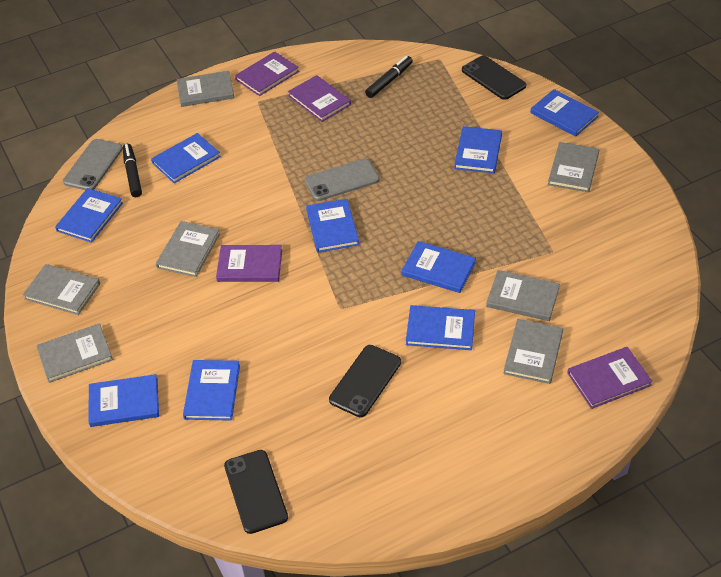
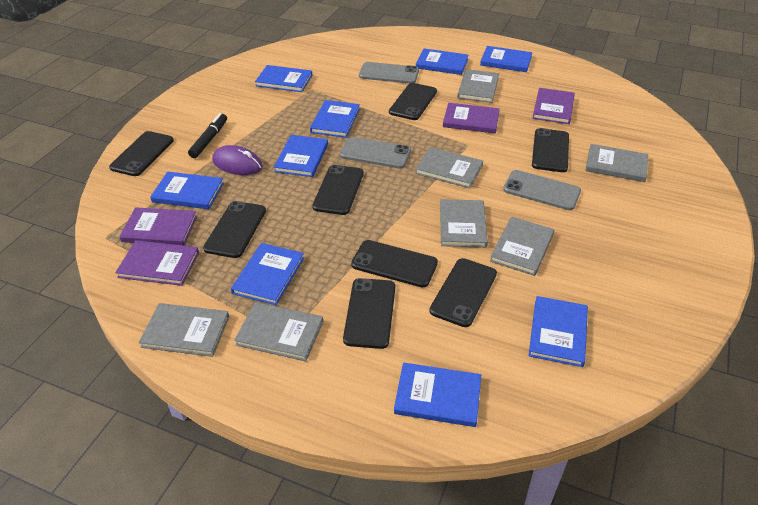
black marker: [123,144,142,197] [365,56,413,98] = 2 -> [188,113,227,158] = 1
black phone: [224,450,288,534] [329,345,401,417] [462,55,526,100] = 3 -> [109,131,174,176] [203,201,266,258] [312,165,364,215] [343,278,395,349] [351,240,438,288] [389,83,437,120] [429,258,497,327] [532,128,569,172] = 8
grey phone: [63,139,123,190] [305,158,379,201] = 2 -> [340,137,411,169] [359,62,419,84] [503,170,581,210] = 3
purple mouse: none = 0 -> [212,145,263,175] = 1

